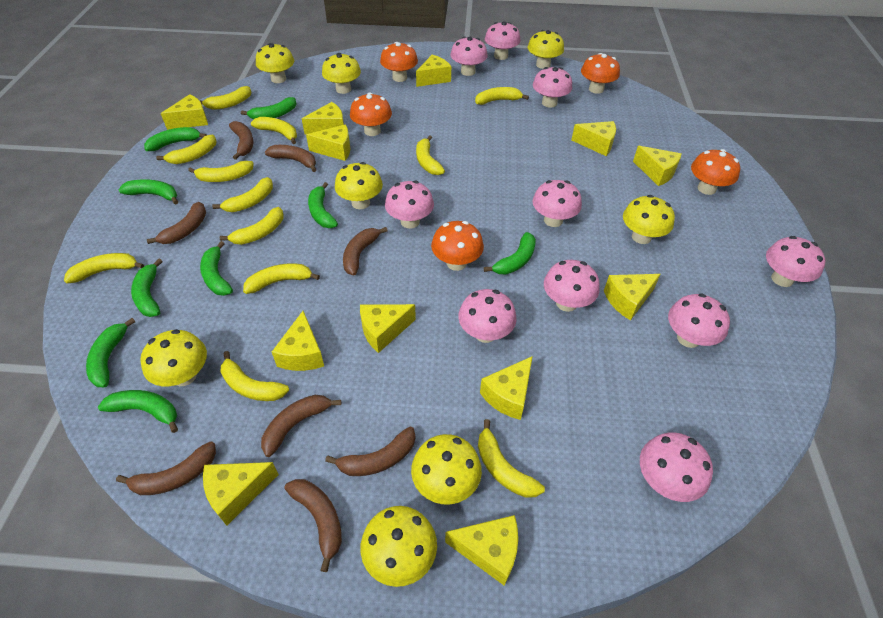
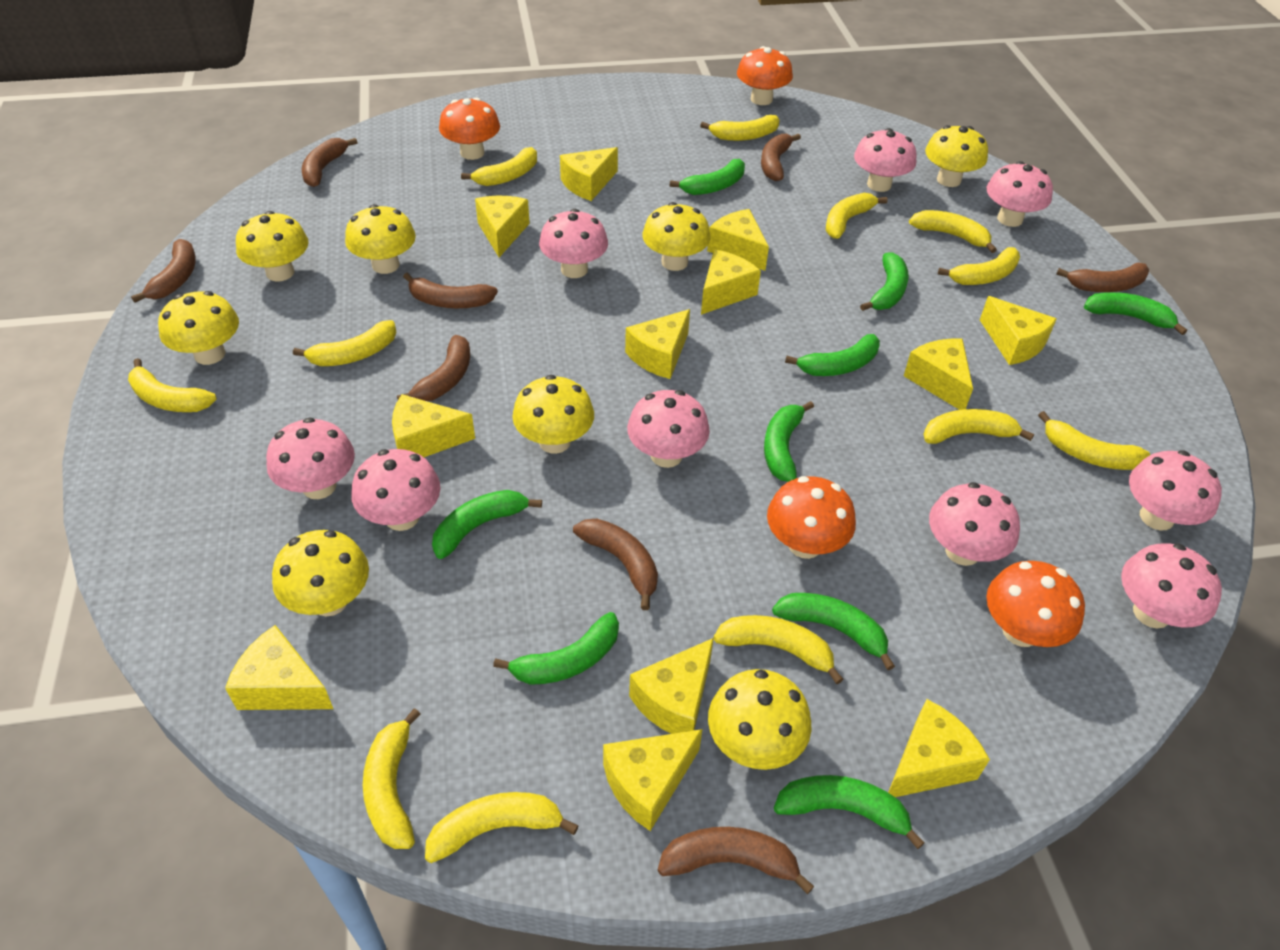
orange mushroom: [350,93,392,136] [380,42,418,82] [431,221,484,271] [581,53,620,94] [691,149,740,195] = 5 -> [439,97,500,160] [737,46,793,105] [767,476,856,559] [986,561,1085,647] = 4
pink mushroom: [385,181,434,229] [450,37,488,76] [458,289,517,343] [485,21,521,60] [533,67,572,108] [533,180,582,227] [544,260,600,312] [640,432,713,502] [668,293,730,348] [766,236,825,287] = 10 -> [266,417,355,499] [351,449,441,531] [539,209,608,278] [627,390,710,468] [854,128,916,192] [929,482,1020,566] [987,161,1053,227] [1121,543,1222,629] [1129,450,1222,530] = 9

